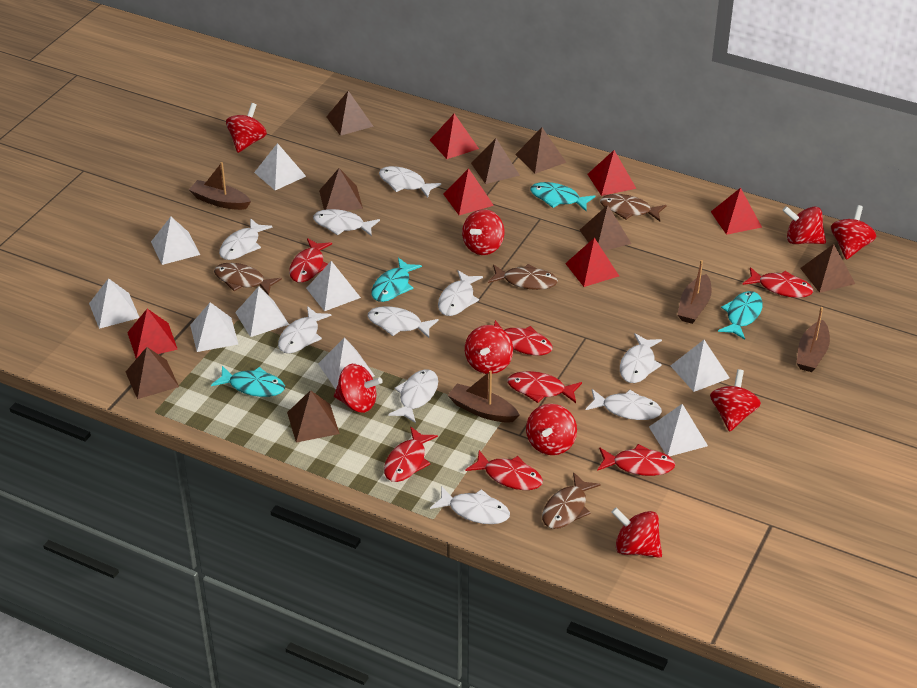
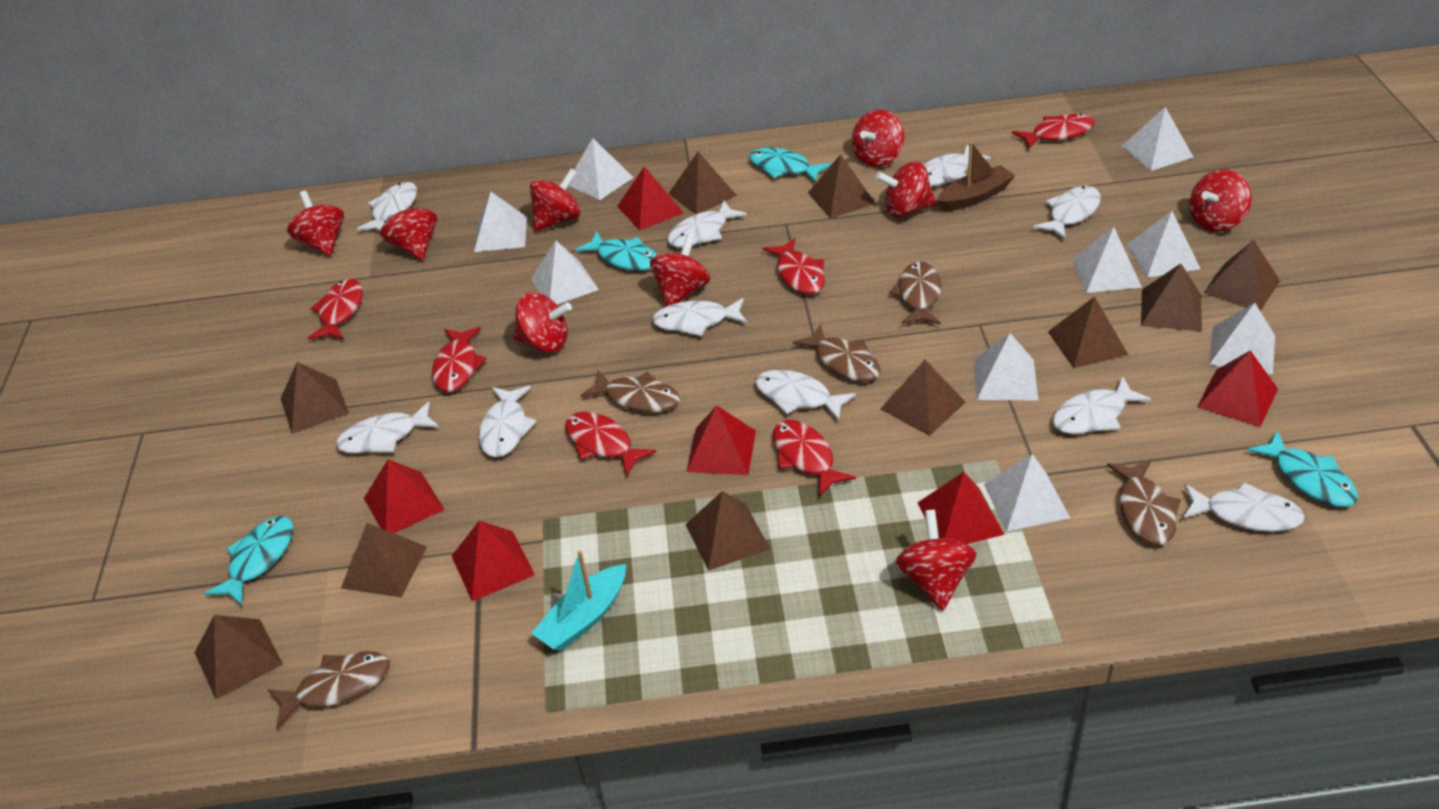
brown boat: [189,162,251,210] [448,370,520,423] [677,260,712,324] [797,307,830,372] = 4 -> [937,142,1015,211] = 1
brown fish: [214,263,282,295] [488,264,558,290] [542,472,601,529] [600,194,666,221] = 4 -> [267,651,390,728] [580,371,680,412] [793,324,881,382] [889,262,942,324] [1107,460,1181,545] = 5
brown pyramid: [126,347,179,399] [287,390,340,443] [319,168,363,211] [326,91,374,136] [471,138,520,184] [515,128,566,174] [580,205,632,251] [800,244,855,293] = 8 -> [194,615,283,699] [280,362,349,434] [341,523,427,598] [668,151,737,214] [685,491,770,571] [808,154,876,218] [881,360,966,436] [1048,296,1128,368] [1141,263,1202,331] [1204,240,1280,311] = 10
red fish: [289,238,332,282] [384,427,438,482] [465,450,543,490] [494,320,553,355] [507,371,582,403] [597,444,675,476] [742,267,813,298] = 7 -> [308,279,363,340] [432,327,487,392] [565,412,656,475] [763,238,825,295] [773,420,856,497] [1012,114,1095,150] = 6
turquoise boat: none = 0 -> [531,550,626,651] = 1

